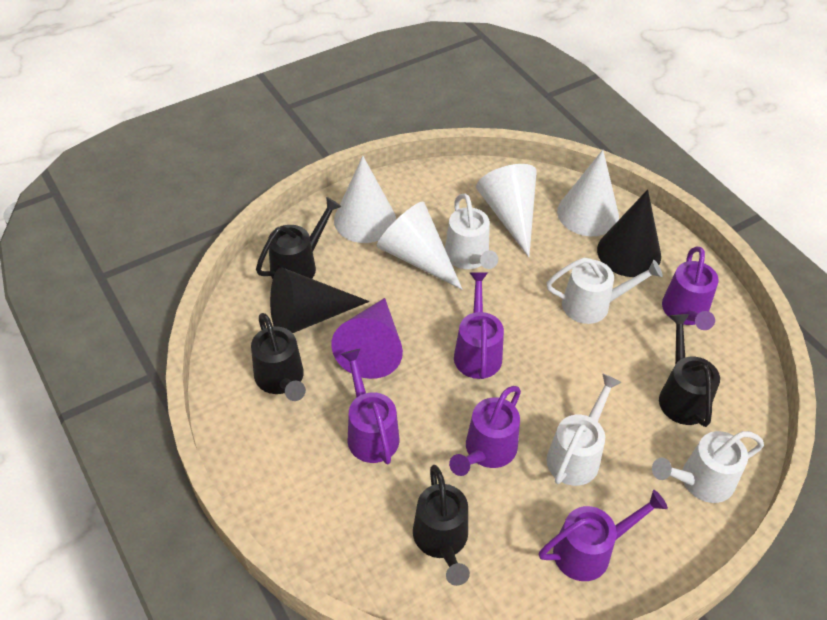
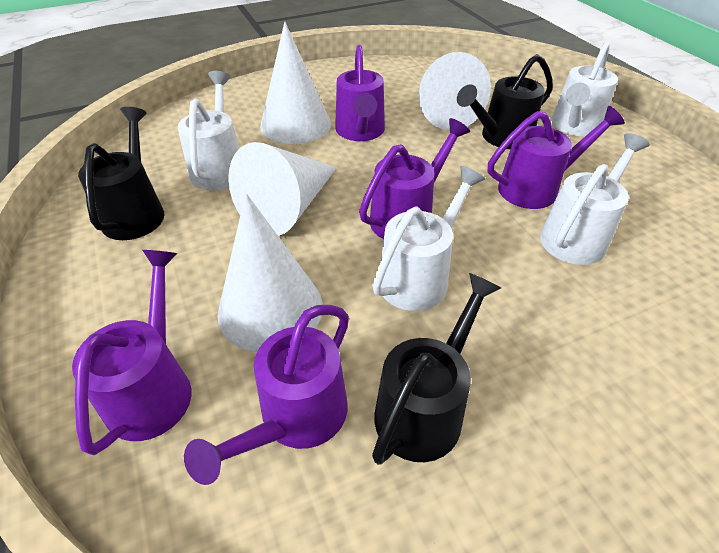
black cone: [270,267,370,333] [597,189,661,277] = 2 -> none = 0
black watering can: [251,313,306,401] [256,197,342,279] [413,465,470,586] [659,314,720,427] = 4 -> [78,107,164,240] [372,273,501,465] [457,54,553,149] = 3
purple cone: [331,298,403,379] = 1 -> none = 0

